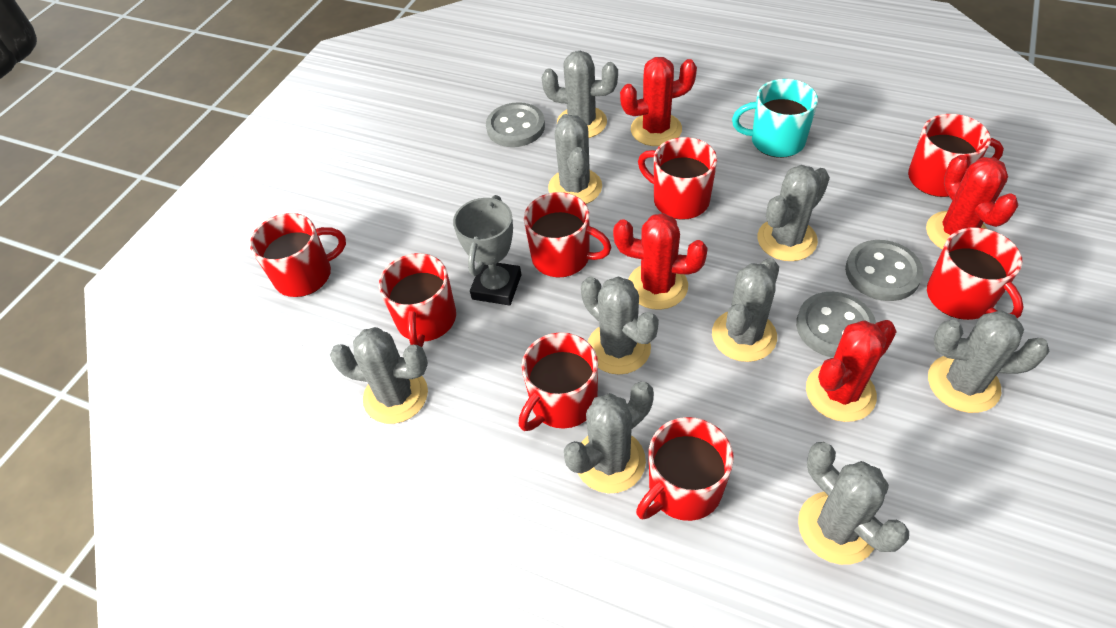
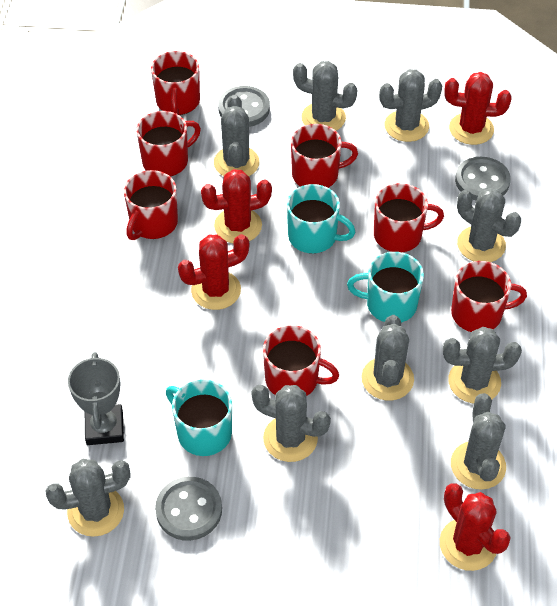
red mug: [250,213,346,297] [379,253,456,347] [519,332,598,431] [524,192,612,278] [636,417,734,521] [638,137,717,220] [908,114,1004,197] [927,228,1023,320] = 8 -> [124,170,178,240] [136,111,201,177] [151,51,200,115] [263,325,339,396] [291,124,358,188] [374,183,444,252] [451,261,527,332] = 7
turquoise mug: [732,79,818,158] = 1 -> [166,379,232,456] [287,184,355,253] [347,252,424,323] = 3

